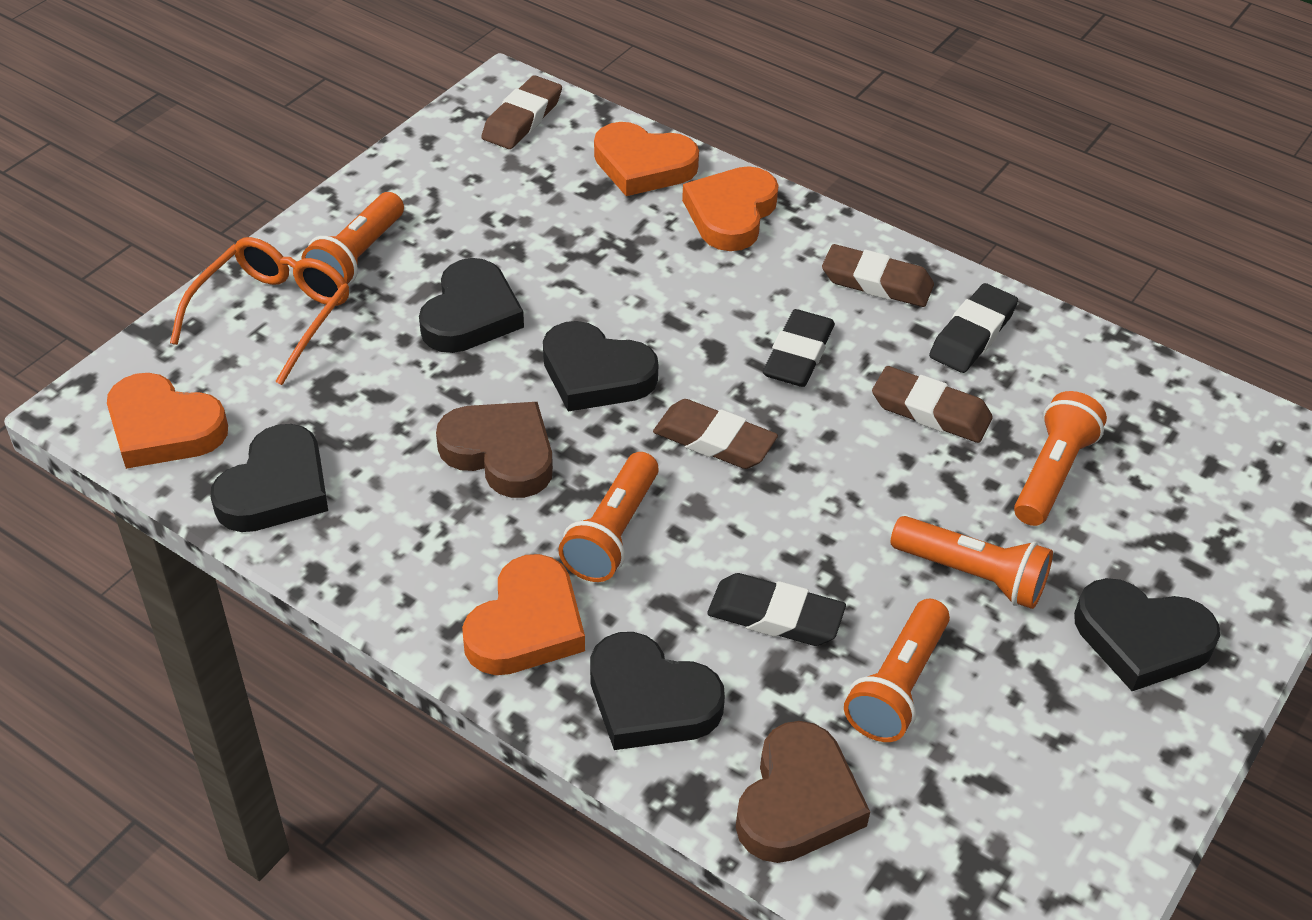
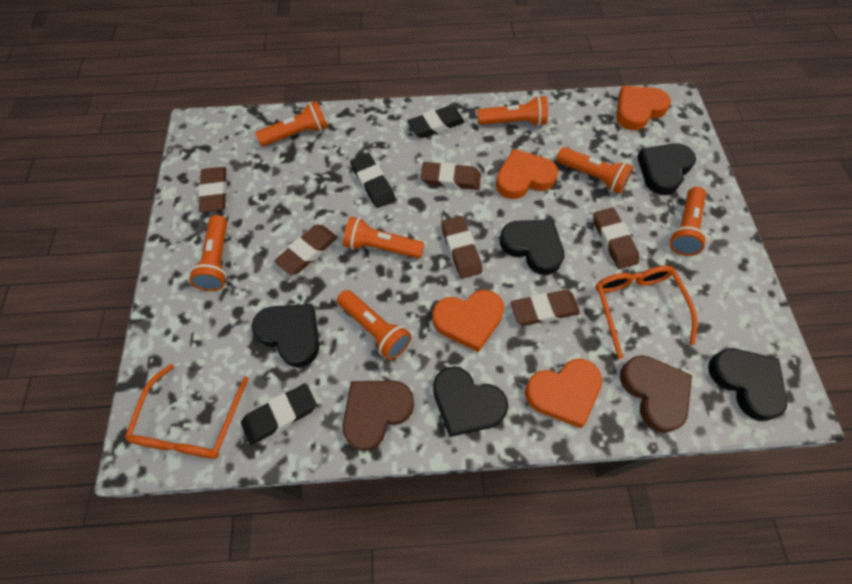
brown eraser: [481,75,562,149] [653,399,778,469] [822,244,934,307] [872,366,993,443] = 4 -> [198,167,227,213] [274,225,338,274] [420,162,481,190] [441,216,482,279] [511,290,580,326] [593,208,639,269] = 6
orange flashlight: [301,192,404,285] [558,452,659,582] [844,599,950,742] [891,516,1053,609] [1014,391,1107,526] = 5 -> [189,215,227,291] [255,101,328,146] [337,290,412,360] [343,217,424,259] [477,96,548,126] [556,147,634,194] [670,187,707,256] = 7
orange glasses: [170,237,349,385] = 1 -> [125,364,249,459] [595,266,698,359] = 2

